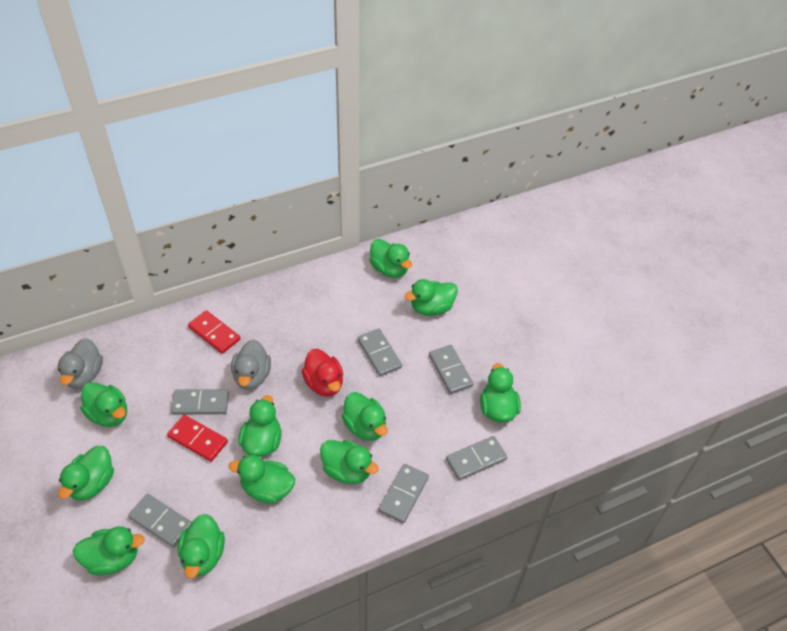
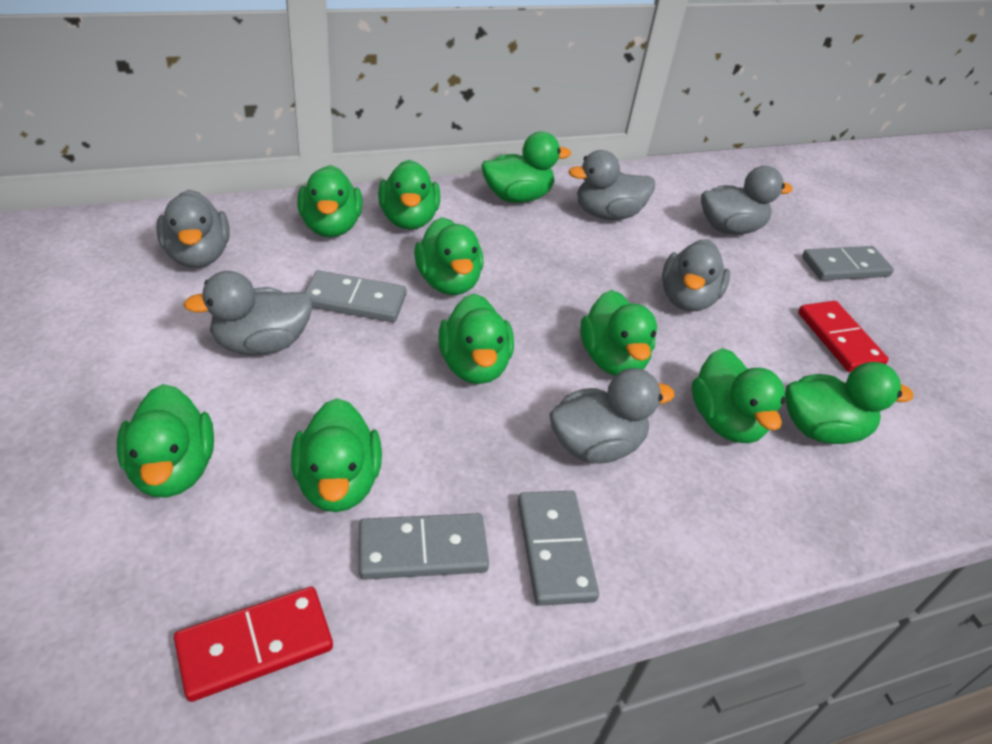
green duck: [58,446,114,501] [73,526,145,575] [81,382,127,427] [178,514,225,579] [229,455,295,504] [238,395,282,457] [320,440,379,484] [342,392,388,441] [369,239,412,278] [404,279,458,316] [480,363,521,423] = 11 -> [117,384,214,498] [291,398,382,512] [297,165,363,237] [378,160,440,230] [414,217,483,295] [439,293,514,384] [482,132,571,203] [580,290,657,376] [692,348,785,443] [785,362,913,444] = 10
grey domino: [128,494,192,547] [171,389,229,415] [357,328,402,376] [378,464,429,523] [429,345,473,394] [446,436,507,481] = 6 -> [305,270,407,322] [359,513,489,580] [518,491,599,606] [802,246,894,281] = 4
grey duck: [58,338,103,389] [231,340,271,390] = 2 -> [156,190,230,268] [184,271,313,355] [549,368,675,464] [568,150,655,220] [662,239,730,312] [701,166,793,235] = 6
red duck: [301,349,343,397] = 1 -> none = 0

